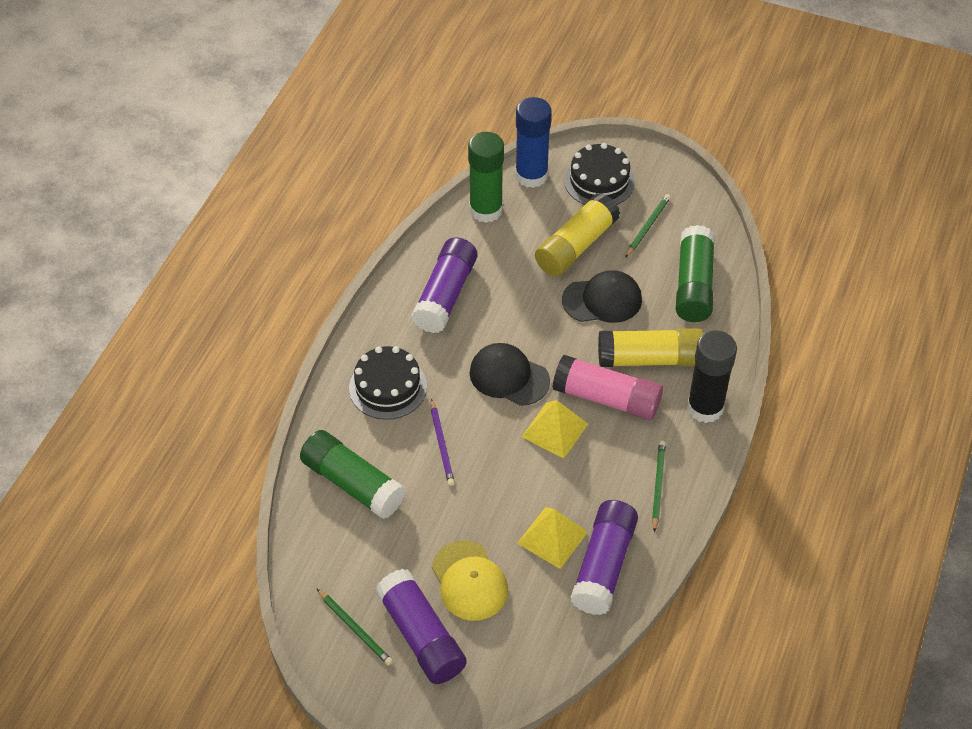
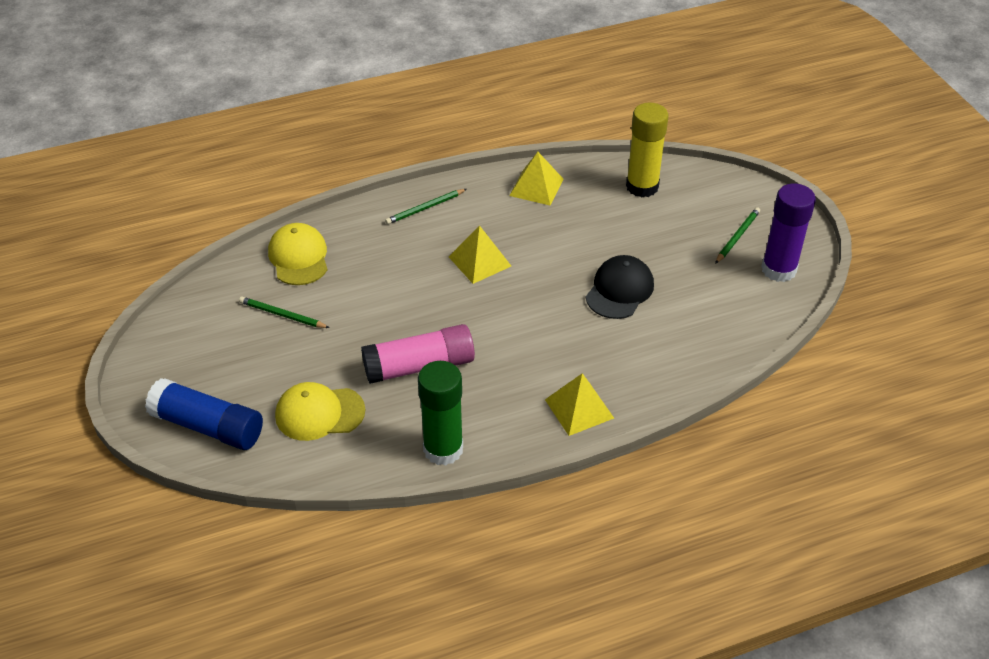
black cake: [349,346,427,420] [564,143,635,205] = 2 -> none = 0
black cap: [469,343,550,406] [562,270,642,323] = 2 -> [586,255,654,319] = 1
black glue stick: [687,330,737,423] = 1 -> none = 0
green glue stick: [300,430,406,519] [468,132,504,223] [676,225,715,322] = 3 -> [418,361,463,466] = 1
purple glue stick: [375,569,467,684] [411,237,477,333] [570,500,638,615] = 3 -> [761,184,816,282] = 1
purple pencil: [431,399,455,486] = 1 -> none = 0
yellow cap: [432,541,508,621] = 1 -> [268,223,328,285] [275,382,365,441] = 2
yellow glue stick: [535,193,620,276] [598,328,703,367] = 2 -> [626,103,669,197] = 1
yellow pyramid: [517,507,588,569] [522,400,588,459] = 2 -> [449,225,511,284] [509,152,564,206] [545,373,614,436] = 3

